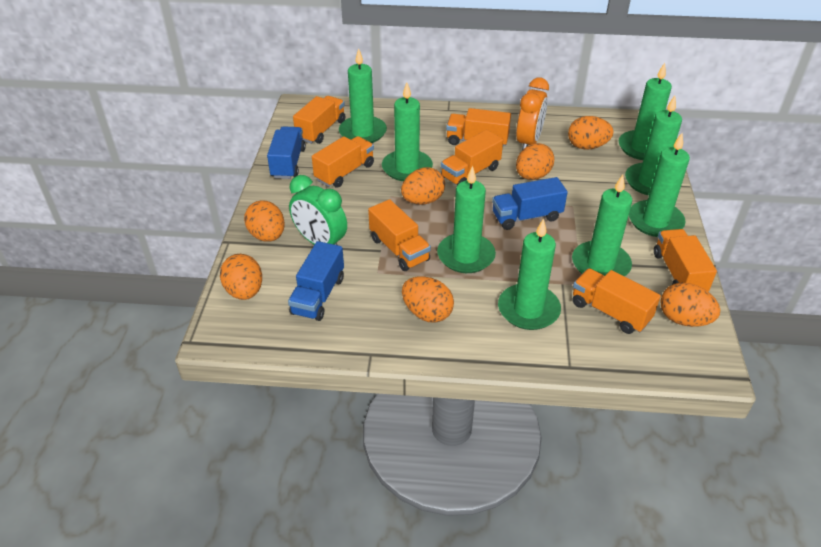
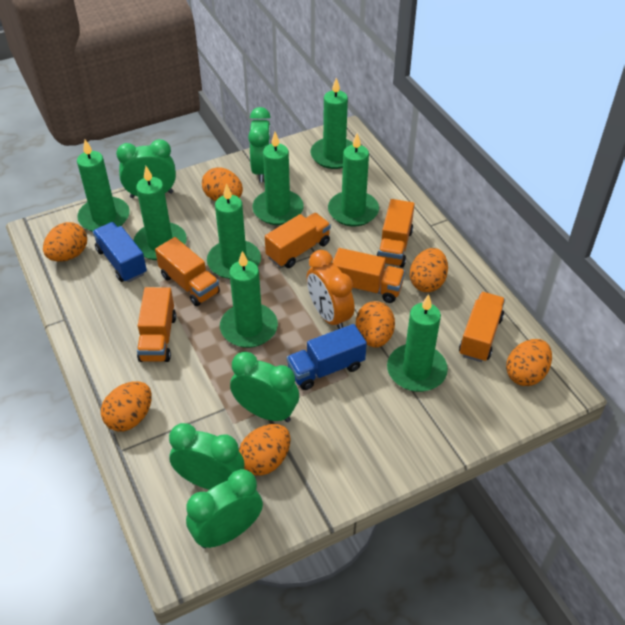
blue truck: [267,126,306,179] [288,241,344,321] [492,177,568,230] = 3 -> [92,222,147,282] [287,324,367,390] = 2
green clock: [289,175,347,245] = 1 -> [116,139,176,198] [169,423,244,490] [186,469,263,548] [230,351,299,422] [248,107,272,182] = 5
orange truck: [293,96,345,144] [312,136,374,188] [368,199,431,271] [441,130,503,185] [446,108,511,146] [573,268,661,334] [654,229,717,292] = 7 -> [137,287,176,362] [155,237,220,306] [265,213,331,268] [332,248,405,303] [376,199,415,268] [459,292,505,362] = 6

